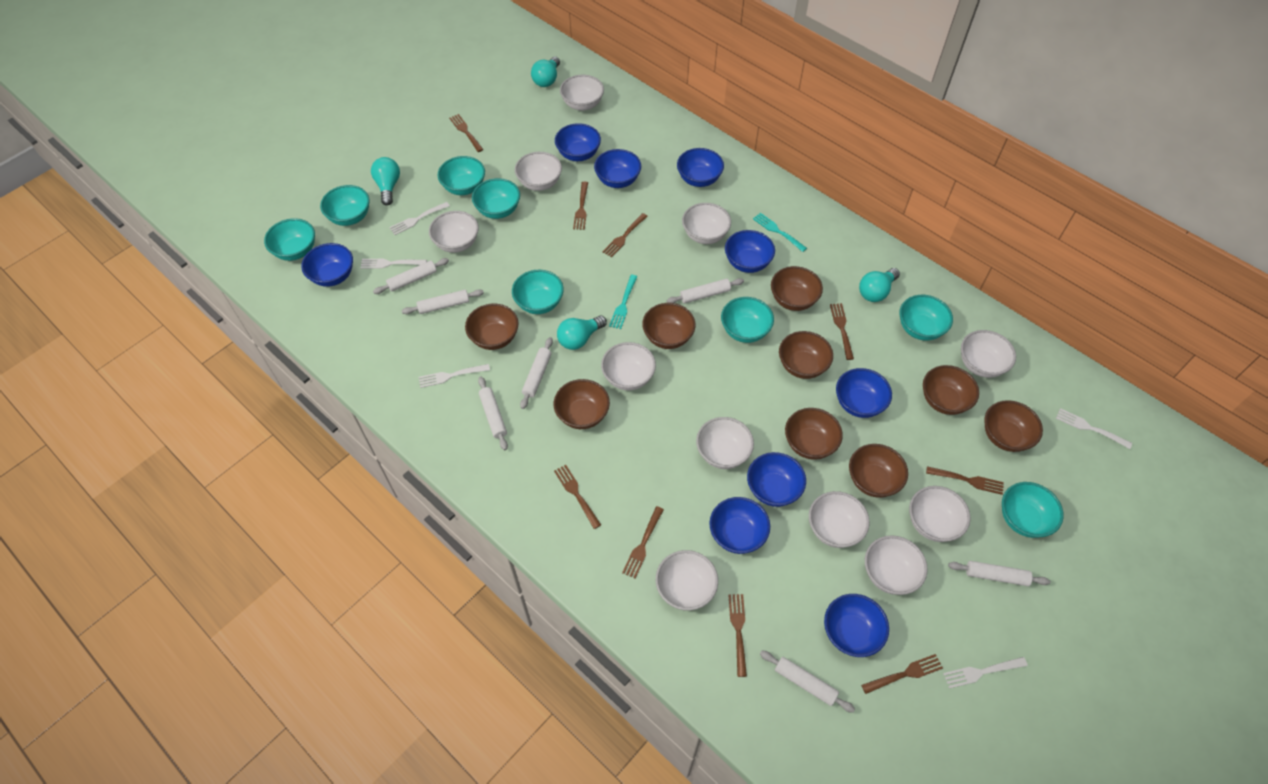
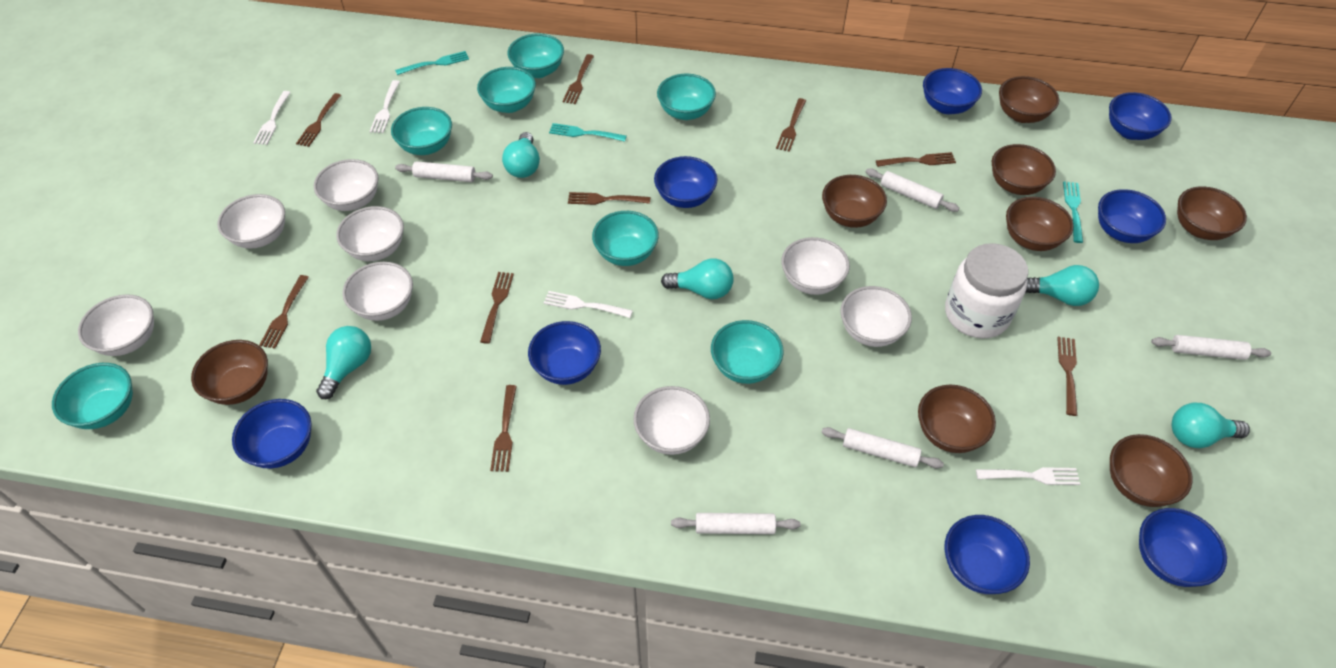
blue bowl: [301,243,353,287] [555,123,601,161] [594,149,641,188] [677,148,724,187] [709,497,770,554] [725,230,775,273] [747,452,806,507] [824,594,889,657] [836,368,892,418] = 9 -> [232,399,312,468] [528,321,601,385] [654,156,718,208] [923,68,982,114] [944,515,1030,594] [1098,189,1166,243] [1109,92,1172,140] [1139,508,1227,587] = 8
brown bowl: [465,304,519,350] [554,379,610,429] [642,303,696,349] [771,266,823,311] [779,331,833,379] [785,408,843,460] [849,444,908,498] [923,365,979,415] [984,400,1043,452] = 9 -> [191,340,268,405] [822,175,887,228] [918,385,996,453] [992,144,1056,195] [999,76,1059,123] [1006,197,1074,251] [1110,434,1193,507] [1177,187,1247,240] = 8
turquoise bowl: [264,218,315,261] [320,185,370,226] [437,156,485,195] [472,178,520,219] [512,270,564,314] [721,297,774,343] [899,295,953,341] [1002,482,1064,538] = 8 -> [52,363,133,429] [391,107,452,155] [477,67,536,113] [508,33,564,78] [592,211,659,266] [657,74,716,120] [711,320,784,384] = 7
turquoise fork: [609,275,638,329] [753,213,807,252] = 2 -> [395,51,469,75] [549,123,627,142] [1063,181,1083,243] = 3
turquoise light bulb: [371,157,400,206] [531,57,560,87] [557,315,607,350] [859,268,900,302] = 4 -> [316,326,371,399] [502,132,540,178] [661,258,734,299] [1025,265,1099,306] [1172,403,1250,448] = 5
white bowl: [429,211,479,253] [515,152,562,191] [560,75,604,111] [601,342,656,391] [656,550,718,611] [682,203,731,244] [696,417,754,469] [809,491,870,548] [865,535,928,595] [909,486,971,542] [961,330,1016,378] = 11 -> [78,294,154,356] [218,194,285,249] [314,159,379,211] [336,206,404,261] [342,262,413,321] [633,386,710,455] [781,237,850,295] [840,286,912,347] = 8
white fork: [361,259,427,269] [389,202,450,235] [419,364,490,388] [943,657,1028,689] [1056,408,1132,449] = 5 -> [253,91,291,145] [370,80,400,133] [544,291,633,318] [976,467,1080,485] = 4
white jar: none = 0 -> [945,243,1028,338] = 1
white rolling pin: [373,258,449,294] [402,289,484,314] [478,377,508,450] [520,337,553,409] [667,278,744,303] [760,651,855,713] [948,561,1050,586] = 7 -> [395,161,493,182] [671,513,800,534] [821,427,944,468] [866,168,960,212] [1151,335,1271,360] = 5

